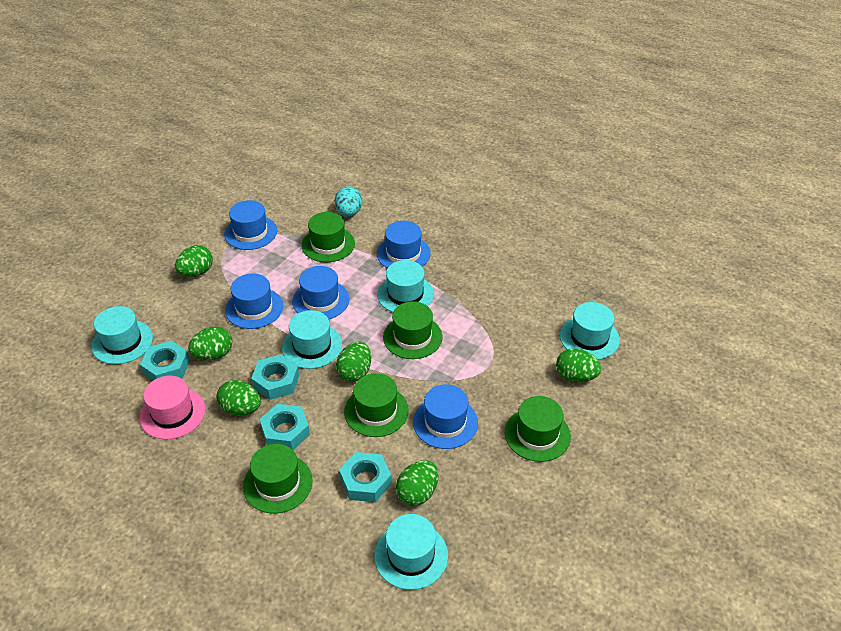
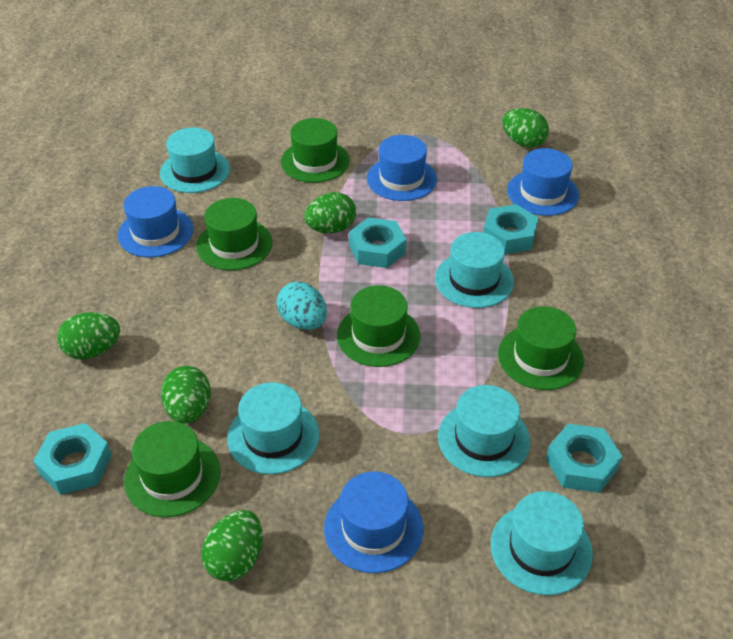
blue hat: [224,200,277,250] [225,273,283,329] [292,266,349,319] [377,221,431,268] [413,384,478,449] = 5 -> [118,186,193,258] [324,471,423,573] [367,135,437,201] [507,148,579,216] = 4
green egg: [175,245,213,277] [188,327,232,360] [216,380,261,416] [336,341,371,382] [396,460,438,506] [556,348,601,382] = 6 -> [57,312,120,360] [161,366,211,424] [202,510,263,581] [304,192,356,233] [502,108,549,148] = 5
pink hat: [140,376,205,440] = 1 -> none = 0

